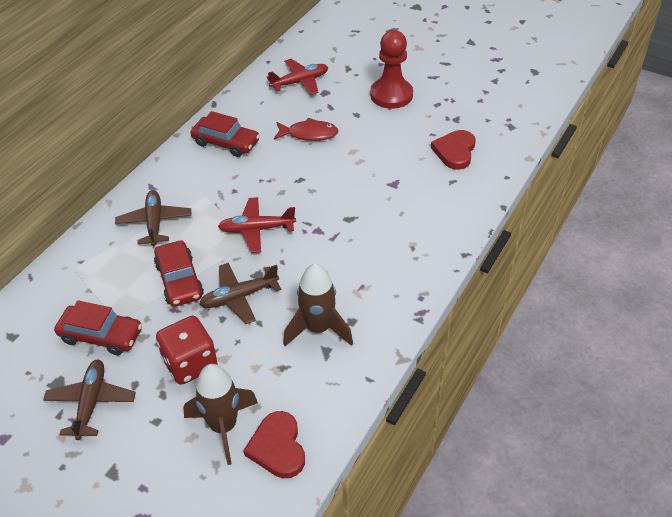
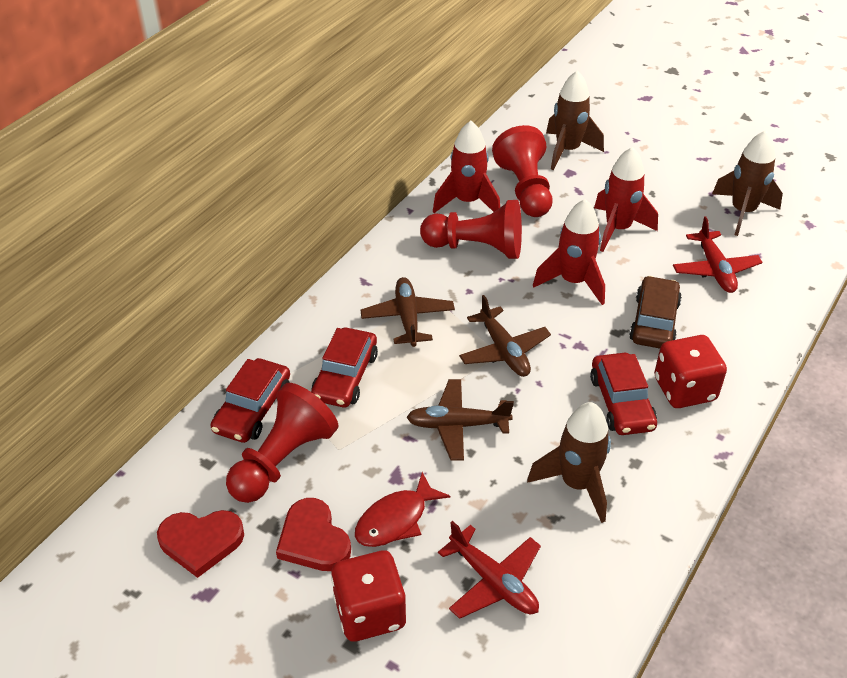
brown car: none = 0 -> [629,276,682,349] = 1
brown rocket: [183,364,258,465] [283,264,353,346] = 2 -> [527,402,611,523] [546,70,604,170] [712,130,783,236] = 3
red dice: [156,316,218,385] = 1 -> [331,550,407,642] [654,335,727,408] = 2
red pawn: [370,30,413,109] = 1 -> [226,383,338,503] [420,200,522,259] [492,125,552,217] = 3
red rocket: none = 0 -> [433,121,500,213] [533,199,605,305] [594,147,658,252] = 3

